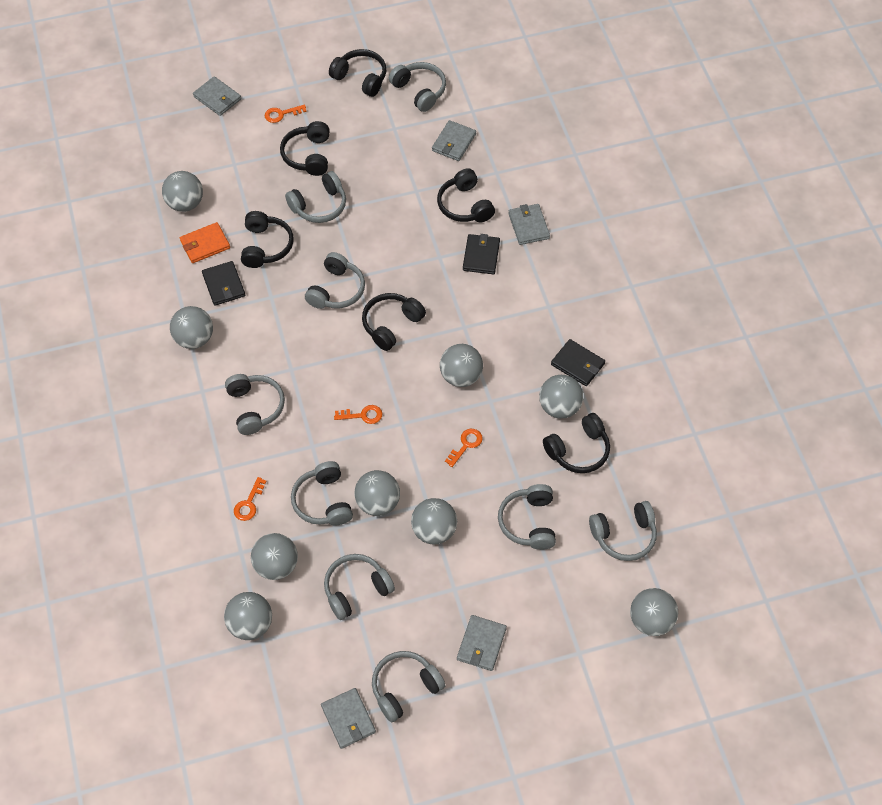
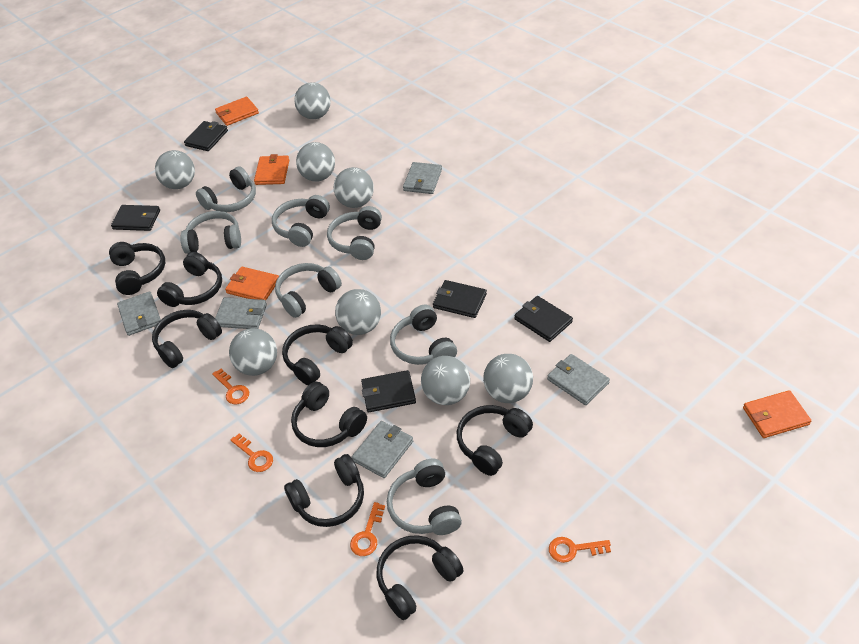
black headphones: [241,211,294,268] [280,121,330,176] [329,49,386,97] [362,293,426,351] [437,168,495,222] [543,413,610,473] = 6 -> [109,242,165,295] [152,310,222,368] [157,252,222,307] [282,324,353,385] [284,454,364,527] [291,382,367,447] [377,535,463,620] [457,405,533,476] = 8
black wallet: [202,261,245,306] [463,234,500,274] [551,339,605,386] = 3 -> [111,205,160,231] [184,121,228,151] [361,370,416,413] [433,280,487,318] [514,296,573,342] = 5
grey ball: [162,171,203,212] [170,306,213,349] [224,592,272,640] [251,533,298,580] [355,470,400,516] [411,498,457,545] [440,344,483,387] [539,375,583,419] [630,588,678,636] = 9 -> [155,150,195,189] [229,328,277,376] [294,82,331,119] [296,142,335,182] [334,167,374,208] [335,289,381,335] [421,356,470,405] [483,354,533,403] = 8
grey headphones: [225,374,285,435] [285,171,346,223] [291,461,353,526] [305,252,365,309] [324,554,395,620] [372,651,445,722] [389,62,446,112] [498,484,556,550] [589,501,657,561] = 9 -> [180,211,241,254] [196,166,256,212] [272,195,330,247] [275,263,342,318] [327,206,382,260] [387,459,462,535] [390,305,457,365] = 7
orange wallet: [180,222,230,263] = 1 -> [215,97,259,126] [225,267,279,300] [254,154,289,185] [743,390,811,438] = 4

